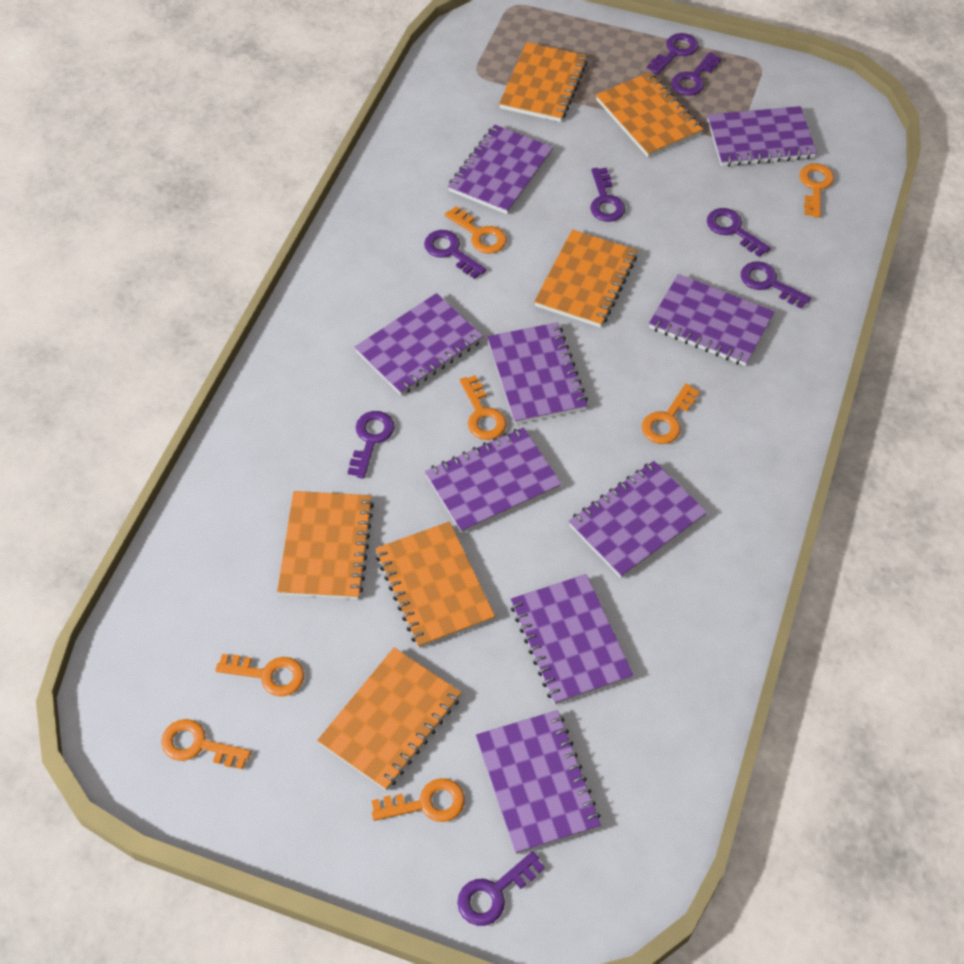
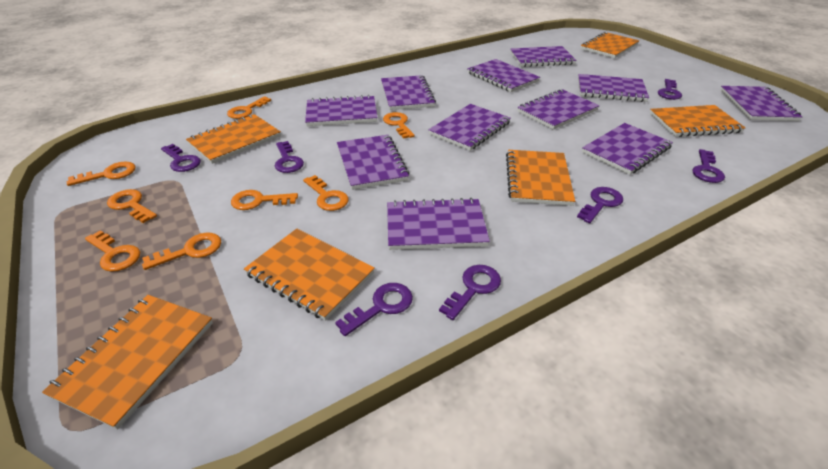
orange key: [161,719,251,769] [215,654,304,697] [371,778,465,822] [445,206,507,253] [460,375,507,440] [642,384,700,444] [800,163,834,218] = 7 -> [67,161,135,186] [85,230,140,272] [107,189,157,223] [142,233,221,270] [227,96,271,119] [231,190,298,210] [303,175,349,211] [383,112,414,139] = 8
purple key: [348,411,395,479] [424,230,486,279] [457,851,545,926] [590,168,625,222] [647,33,699,75] [671,52,721,96] [707,208,771,257] [741,261,811,309] = 8 -> [161,144,201,172] [275,141,304,173] [335,283,413,336] [439,265,501,320] [577,187,623,223] [658,79,682,100] [692,149,725,183] = 7
purple notebook: [354,293,483,395] [425,427,562,533] [448,125,553,214] [476,710,601,854] [487,322,588,424] [510,574,633,705] [568,461,707,578] [649,274,774,366] [708,106,817,167] = 9 -> [305,95,378,126] [337,135,410,190] [381,75,436,110] [387,198,490,250] [428,104,511,151] [467,59,540,92] [510,46,577,67] [517,89,600,130] [578,74,649,102] [582,123,673,175] [720,86,802,121] = 11

